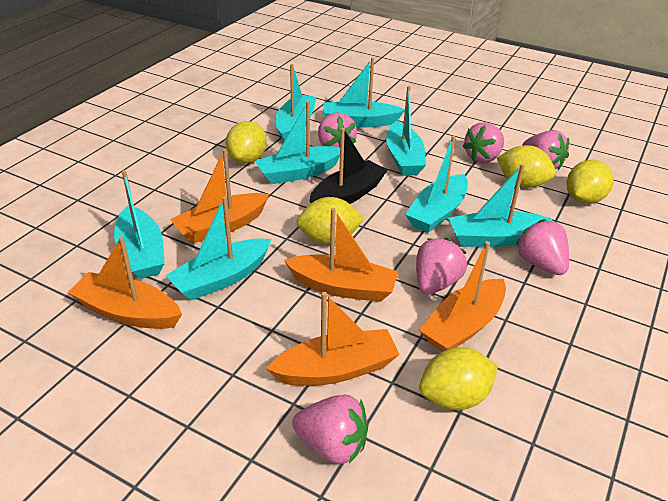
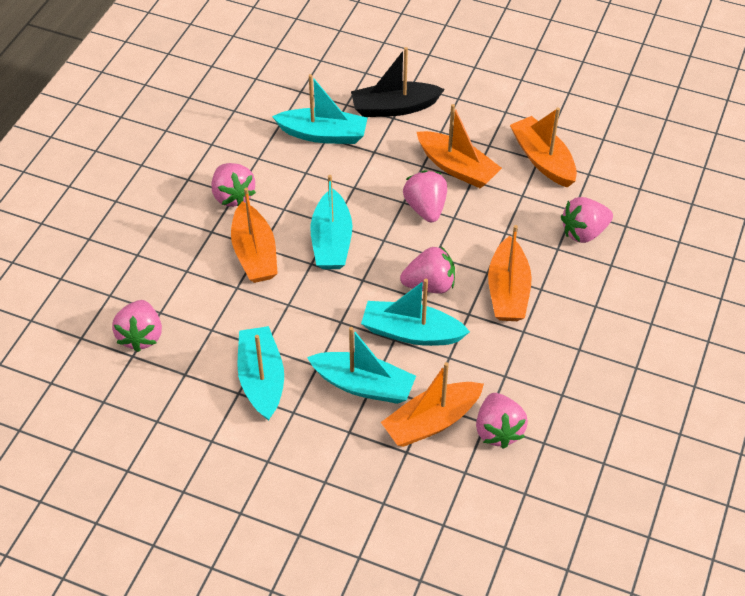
turquoise boat: [114,170,165,279] [166,196,271,301] [255,101,340,184] [276,64,316,142] [323,58,405,127] [386,86,426,176] [405,136,468,233] [448,164,553,247] = 8 -> [237,326,284,421] [272,74,368,144] [307,327,416,404] [310,175,353,269] [361,279,470,346] = 5
yellow lemon: [226,121,267,164] [296,197,364,244] [419,347,498,411] [497,145,556,188] [567,160,614,204] = 5 -> none = 0

